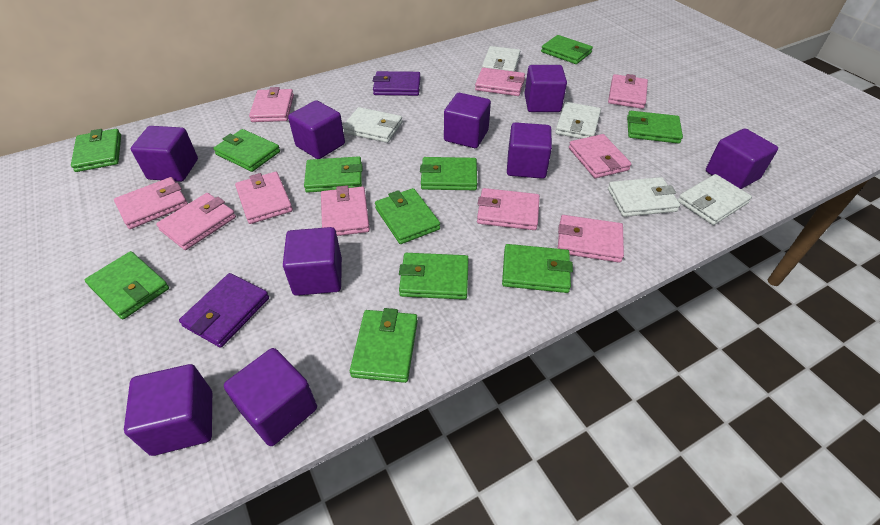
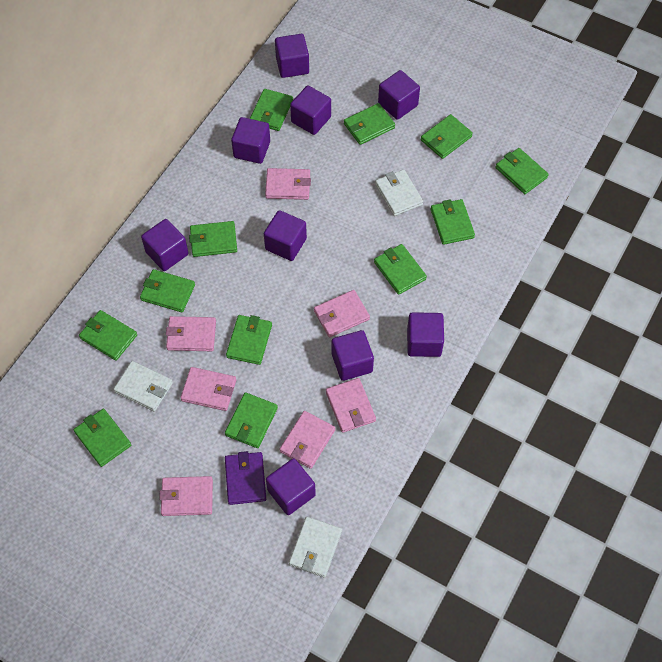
green wallet: [71,129,121,172] [85,251,169,319] [213,129,280,172] [304,156,362,193] [350,308,418,383] [375,188,440,244] [399,253,469,300] [420,157,477,190] [502,244,573,293] [541,35,593,64] [627,111,683,144] = 11 -> [73,409,131,467] [79,310,137,361] [140,269,195,312] [189,221,237,257] [225,392,278,448] [226,315,272,365] [250,89,293,131] [344,103,395,145] [374,244,427,295] [421,114,473,159] [431,199,475,245] [495,148,549,194] = 12
pink wallet: [114,177,188,229] [156,193,236,250] [235,172,293,224] [249,87,294,122] [321,185,370,236] [475,68,525,96] [477,188,540,230] [558,215,624,263] [569,134,632,178] [608,74,648,109] = 10 -> [159,476,213,516] [166,316,216,351] [180,367,236,411] [265,168,311,200] [279,411,335,469] [314,290,370,337] [326,378,376,433] = 7
purple wallet: [179,273,269,348] [373,71,421,96] = 2 -> [225,451,266,505] = 1
white wallet: [343,107,402,143] [482,46,520,72] [555,102,601,139] [608,177,680,217] [678,174,752,225] = 5 -> [113,361,173,411] [289,517,342,577] [375,169,423,216] = 3

